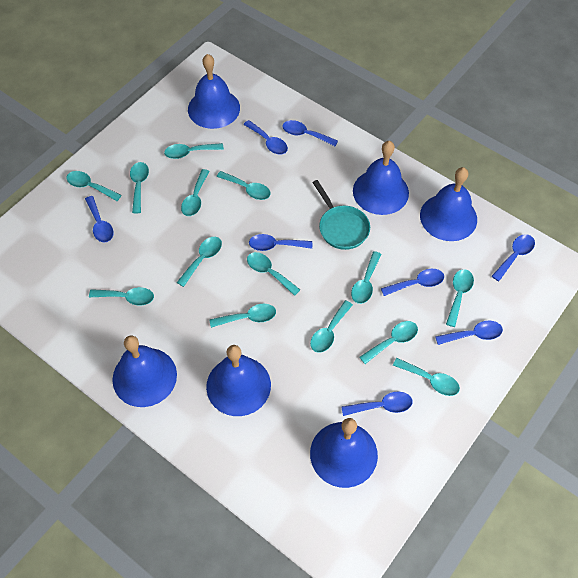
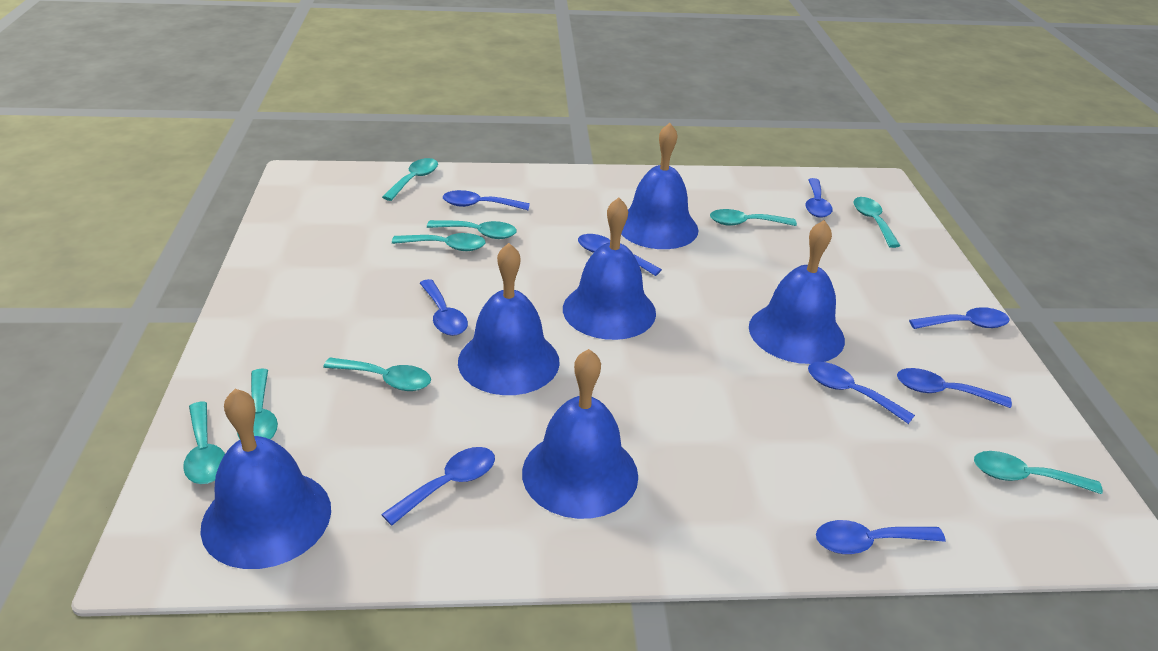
blue spoon: [85,196,114,242] [243,120,288,155] [249,234,312,251] [282,120,338,146] [341,392,412,416] [381,269,444,296] [435,321,503,345] [492,234,535,281] = 8 -> [381,447,495,526] [420,279,468,336] [443,190,530,210] [578,234,662,276] [805,178,833,218] [808,362,915,424] [816,520,946,554] [897,368,1012,408] [909,307,1010,329] = 9
turquoise pan: [312,180,370,250] = 1 -> none = 0
turquoise spoon: [66,171,121,201] [89,287,154,305] [130,162,149,213] [164,143,224,159] [176,237,222,287] [181,169,210,216] [210,304,276,328] [217,171,271,200] [247,252,300,296] [310,300,353,353] [351,251,382,304] [359,321,418,364] [393,358,460,396] [446,269,474,327] = 14 -> [183,402,225,484] [237,369,278,439] [323,358,431,391] [382,158,438,201] [392,233,485,251] [427,220,517,239] [710,209,797,226] [853,197,900,248] [974,451,1103,494] = 9

